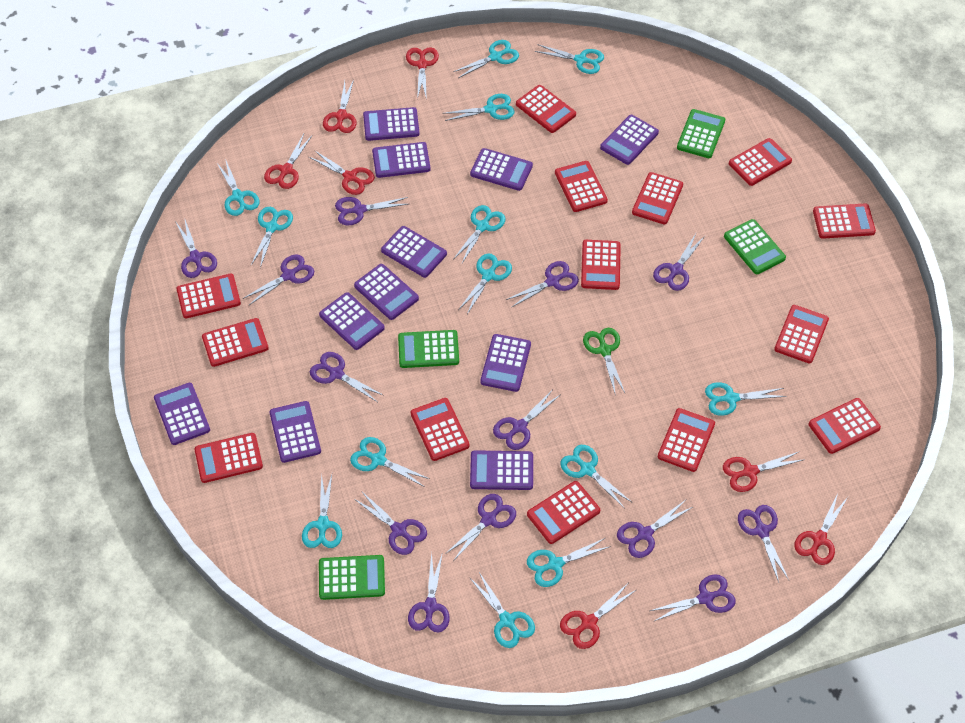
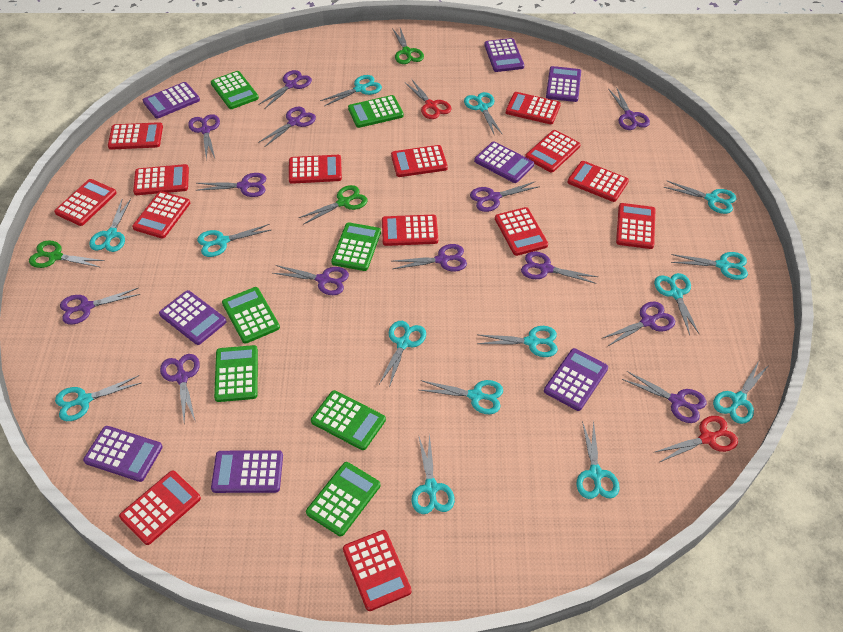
green calculator: [319,555,385,600] [398,330,459,368] [677,109,725,158] [724,219,786,274] = 4 -> [211,71,259,109] [214,345,258,402] [222,287,280,344] [306,462,380,536] [311,390,386,450] [331,222,381,271] [348,95,404,128] = 7
green scissors: [583,328,625,393] = 1 -> [29,240,105,268] [299,185,368,225] [392,28,424,64] = 3
purple calculator: [154,383,210,445] [269,401,321,463] [319,292,385,350] [354,264,419,320] [363,107,419,141] [372,142,430,178] [381,226,447,278] [470,148,533,191] [470,450,533,490] [480,334,531,392] [600,115,659,165] = 11 -> [83,426,163,482] [143,82,200,119] [159,290,227,345] [211,450,283,493] [474,141,534,183] [484,38,524,72] [544,348,608,411] [546,66,581,102] = 8
red scissors: [264,134,312,189] [309,150,375,195] [323,80,356,133] [406,47,439,100] [560,583,636,649] [723,451,805,492] [795,493,848,565] = 7 -> [404,80,452,119] [653,416,738,462] = 2
turquoise scissors: [217,159,260,216] [251,207,293,268] [302,474,342,548] [350,437,430,487] [443,94,515,121] [453,40,519,78] [454,205,506,263] [458,254,512,314] [469,572,535,648] [527,538,611,587] [535,44,604,74] [561,445,633,509] [705,382,787,416] = 13 -> [55,375,141,421] [89,199,131,252] [197,224,271,257] [320,75,382,106] [379,321,426,388] [411,433,455,514] [420,380,503,414] [464,92,503,136] [477,326,558,357] [577,420,619,499] [654,273,700,335] [664,180,737,214] [671,252,748,280] [713,361,770,424] = 14

